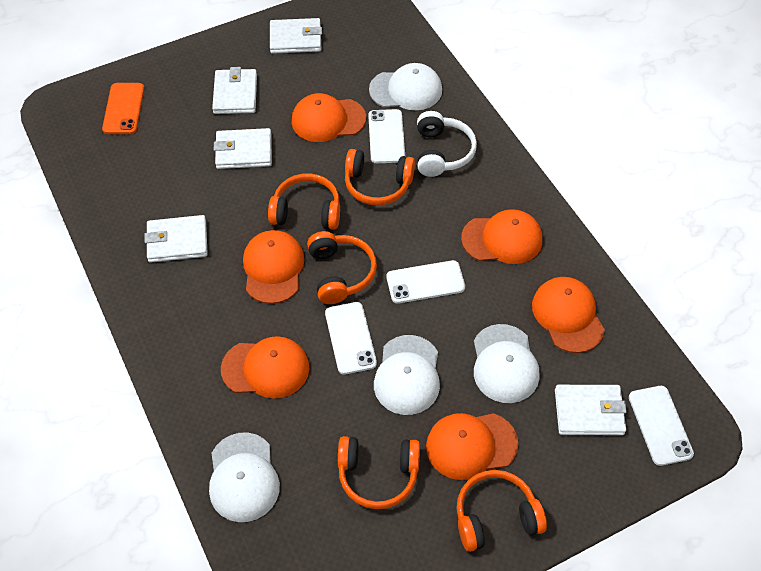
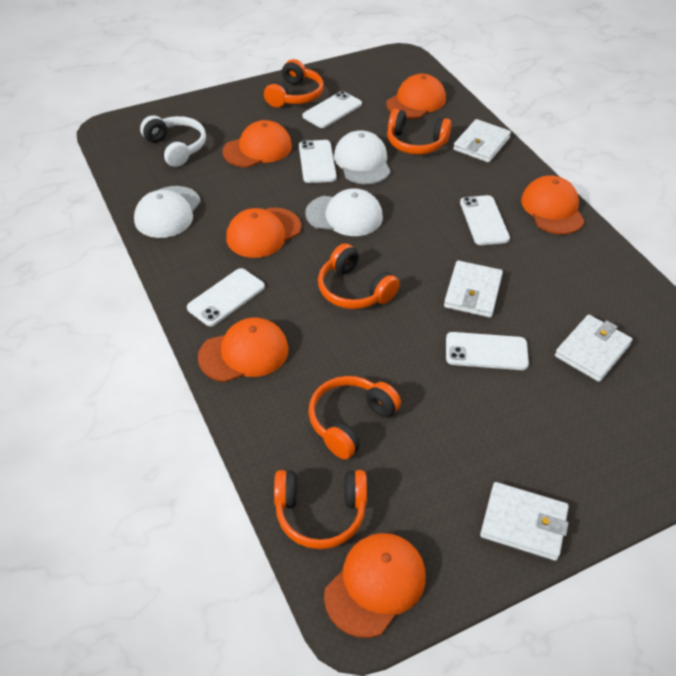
orange phone: [102,83,144,134] = 1 -> none = 0
white cap: [209,433,280,522] [369,63,442,110] [374,335,440,415] [474,324,540,403] = 4 -> [134,186,201,238] [305,188,383,236] [334,130,391,184] = 3
white phone: [325,302,377,375] [368,109,405,163] [386,260,465,304] [629,386,694,466] = 4 -> [187,268,265,326] [299,140,337,183] [302,91,362,128] [446,332,529,370] [460,195,510,245] = 5
white wallet: [144,215,208,263] [212,67,257,114] [214,128,272,169] [270,18,322,54] [555,385,627,435] = 5 -> [444,261,503,318] [453,119,511,163] [480,482,569,561] [555,315,632,382] = 4

